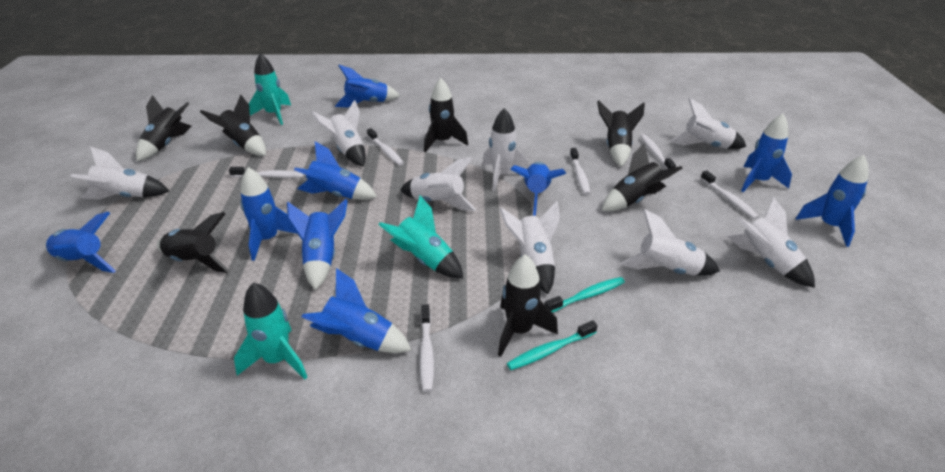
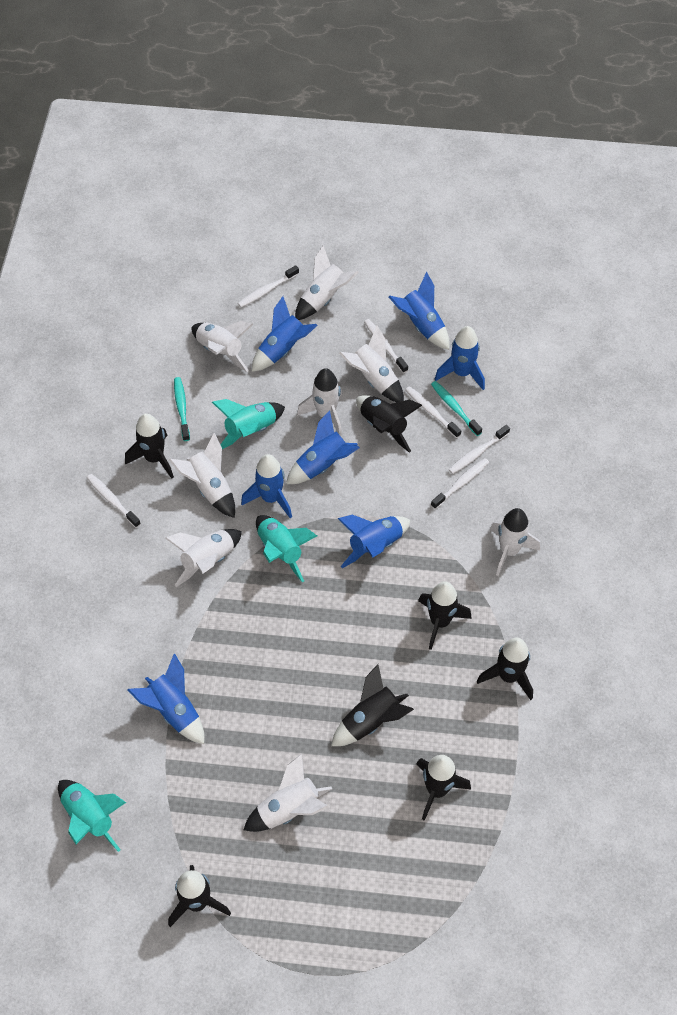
blue rocket: [45,212,116,273] [240,167,298,261] [287,199,348,290] [294,141,377,200] [302,268,412,353] [335,65,400,107] [510,162,566,216] [741,114,792,192] [796,155,868,247] = 9 -> [128,653,204,744] [241,454,292,518] [252,296,318,372] [286,410,360,484] [337,515,411,568] [389,272,450,350] [435,326,485,390] = 7

